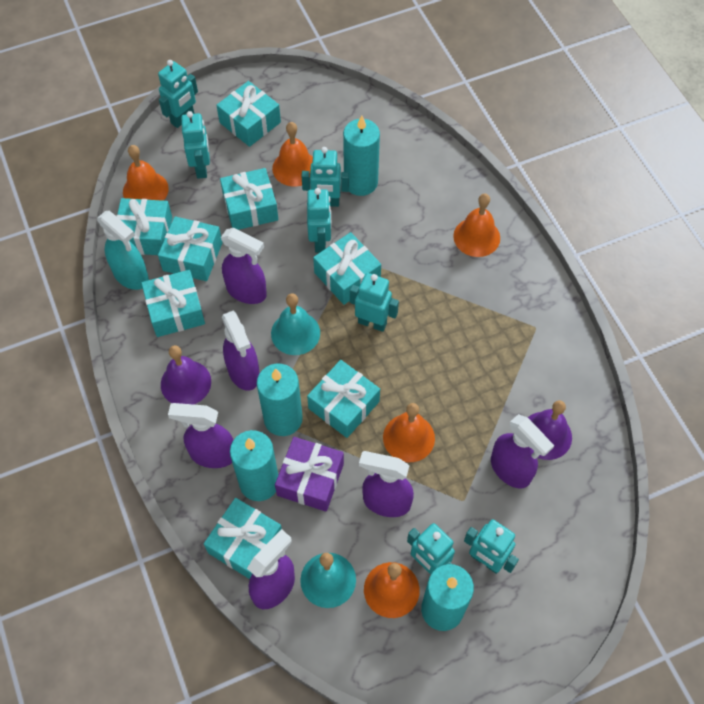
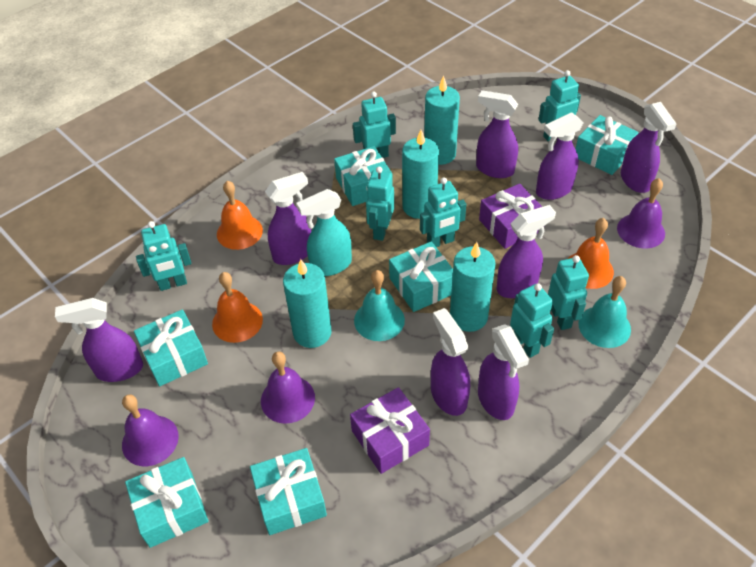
orange bell: [123,145,169,201] [272,122,313,187] [364,562,420,618] [383,403,435,462] [453,193,500,257] = 5 -> [212,272,263,343] [217,181,263,250] [568,218,614,289] = 3
purple bell: [161,345,211,405] [528,400,572,460] = 2 -> [122,394,179,466] [261,352,315,424] [617,178,665,248] = 3
purple gift: [275,437,344,512] = 1 -> [350,387,430,474] [479,184,542,249] = 2
purple spray bottle: [168,403,233,468] [221,228,267,304] [222,310,260,391] [247,529,295,609] [359,451,414,517] [491,414,554,489] = 6 -> [55,298,143,382] [265,172,311,265] [431,308,470,416] [476,90,518,178] [478,324,529,420] [497,205,556,298] [536,112,584,200] [621,102,677,193] = 8
turquoise gift: [116,198,173,255] [141,270,205,337] [158,216,222,281] [204,498,282,579] [216,81,281,147] [220,168,278,230] [307,360,380,438] [313,232,381,305] = 8 -> [125,457,209,548] [134,309,208,387] [250,448,327,535] [334,146,393,206] [389,242,453,312] [576,115,639,175] = 6

